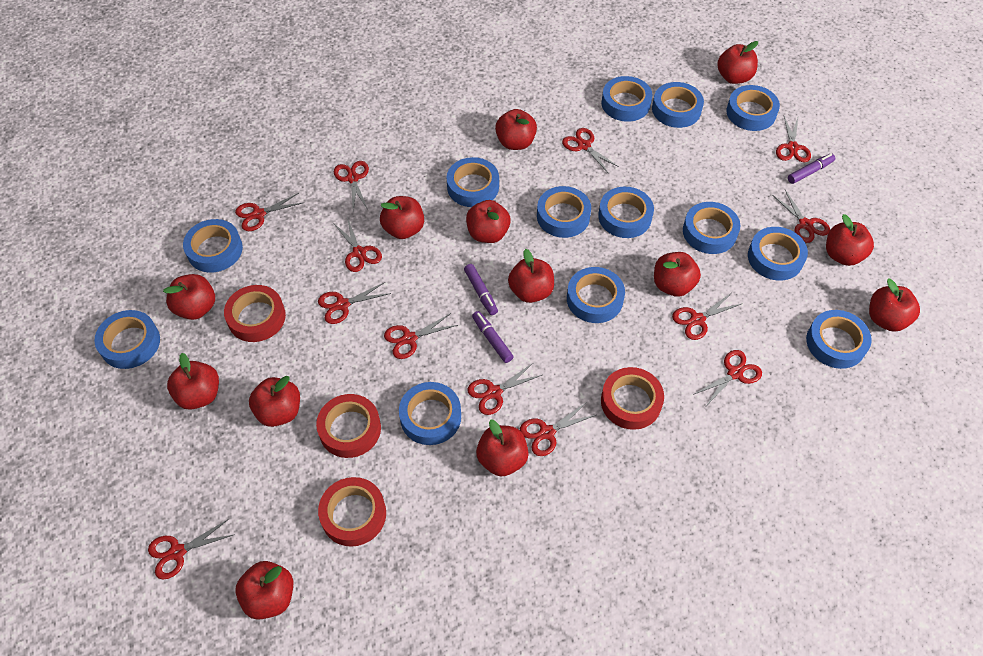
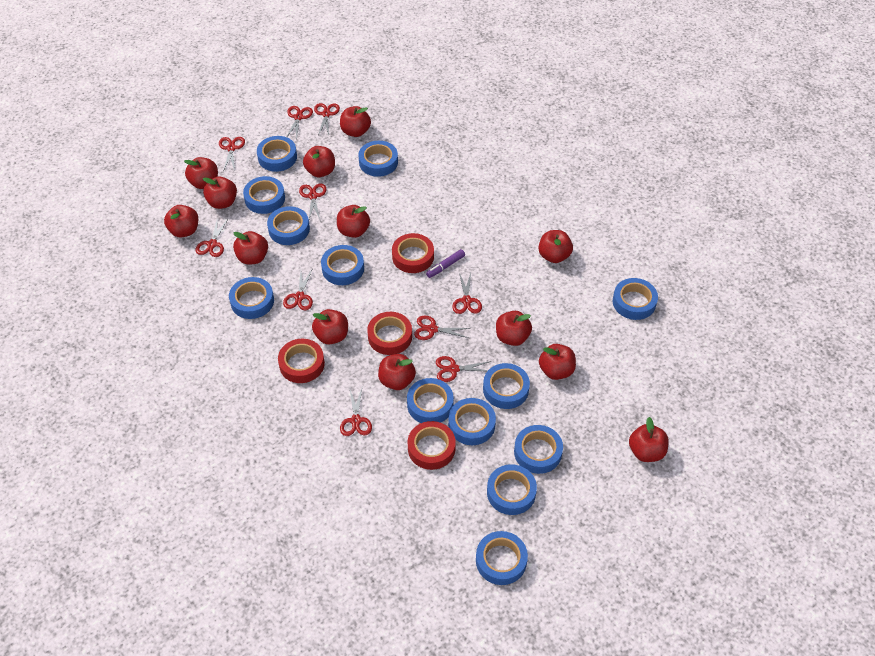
purple marker: [464,264,498,315] [472,311,514,363] [788,153,835,184] = 3 -> [426,249,465,278] = 1
red scissors: [148,519,233,579] [235,193,302,231] [318,282,391,324] [334,161,369,210] [334,217,382,272] [384,313,458,359] [468,363,542,415] [520,402,596,456] [562,128,619,174] [672,293,741,340] [693,350,762,406] [772,190,830,243] [776,116,811,162] = 13 -> [196,217,229,257] [219,137,245,171] [283,268,313,310] [287,106,313,140] [299,183,326,219] [314,103,340,135] [340,387,372,436] [414,315,470,340] [436,356,492,382] [452,273,482,314] = 10

